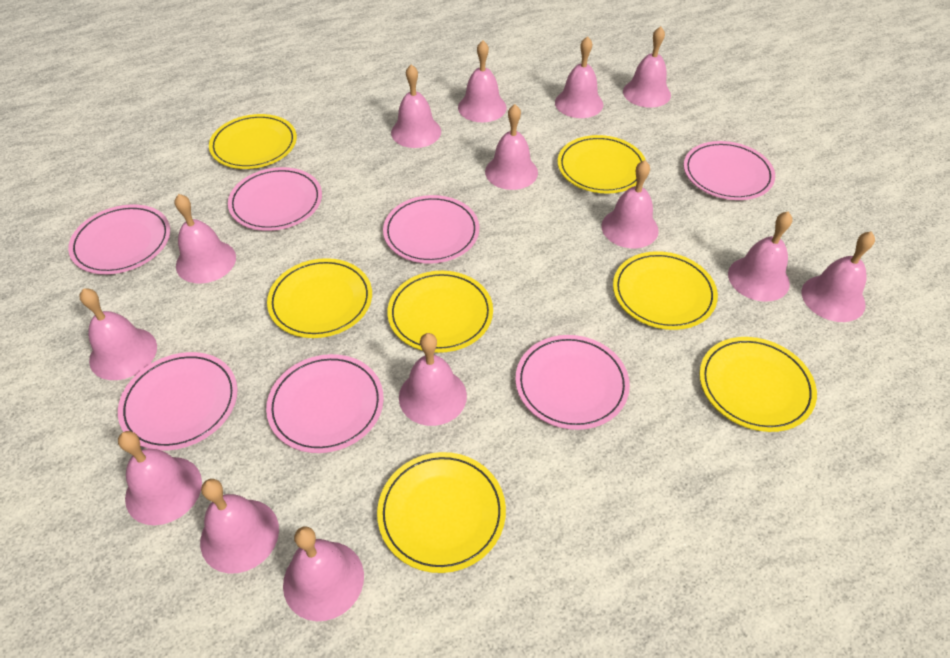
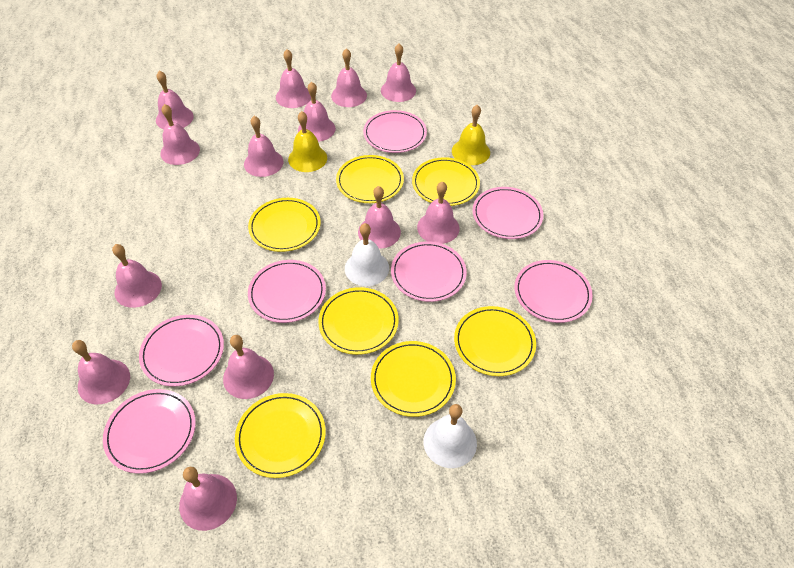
pink bell: [80,288,157,380] [118,431,202,525] [174,194,236,284] [200,479,279,573] [283,526,364,621] [391,64,441,148] [399,333,467,426] [458,40,507,122] [485,104,538,190] [555,36,603,118] [601,160,659,248] [623,26,671,108] [728,212,792,302] [802,231,875,322] = 14 -> [72,340,130,404] [112,244,162,308] [156,71,194,129] [160,104,200,165] [179,467,237,531] [223,335,274,399] [244,116,283,177] [276,49,311,108] [298,82,336,142] [331,48,367,107] [358,186,401,249] [381,44,416,102] [417,182,460,244] = 13
white bell: none = 0 -> [345,223,389,286] [423,404,477,468] = 2
yellow bell: none = 0 -> [288,111,327,172] [452,105,490,165] = 2

